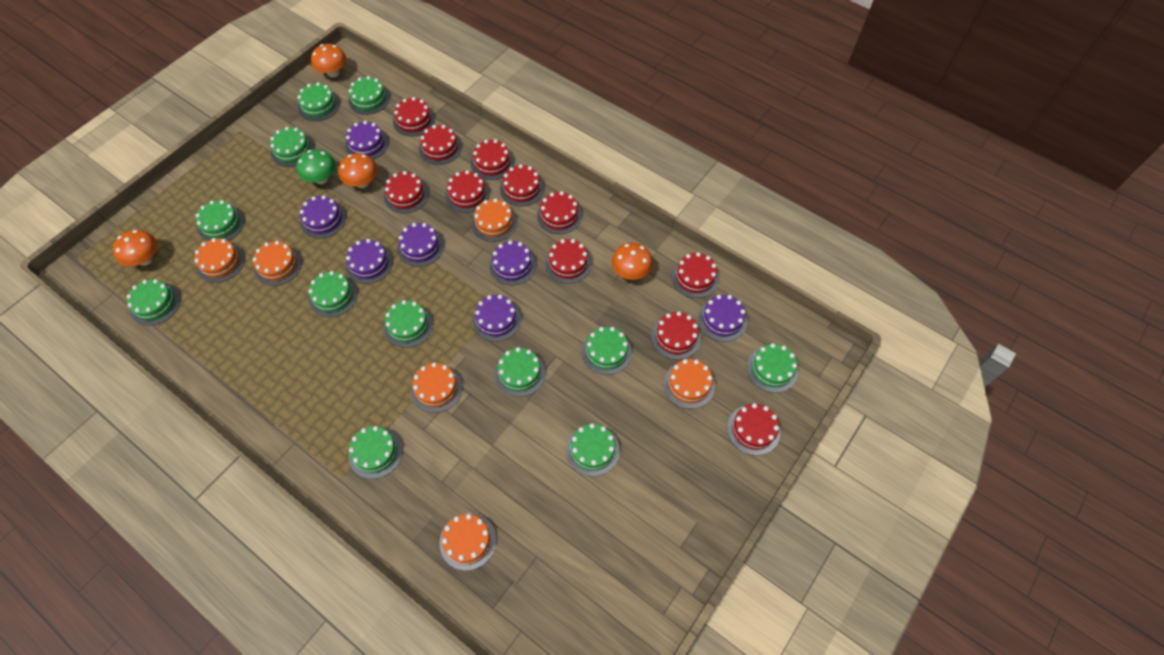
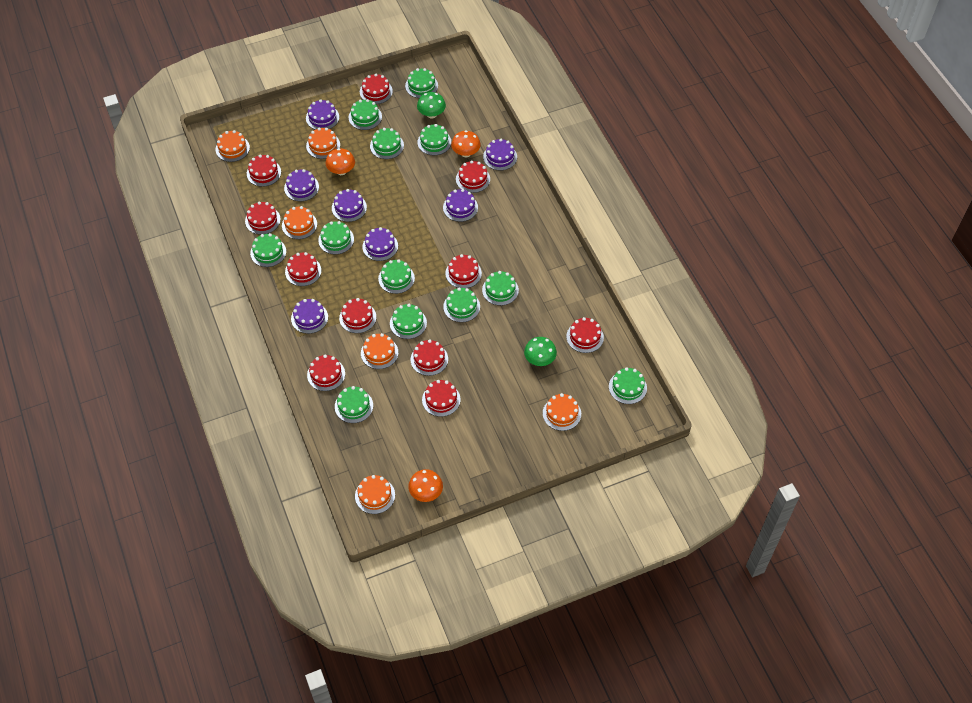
green mushroom: [297,149,336,184] = 1 -> [417,92,446,118] [524,337,557,366] = 2
orange mushroom: [113,230,157,266] [311,44,347,77] [339,153,378,188] [612,243,653,280] = 4 -> [326,148,355,175] [408,469,443,502] [451,130,481,157] = 3

